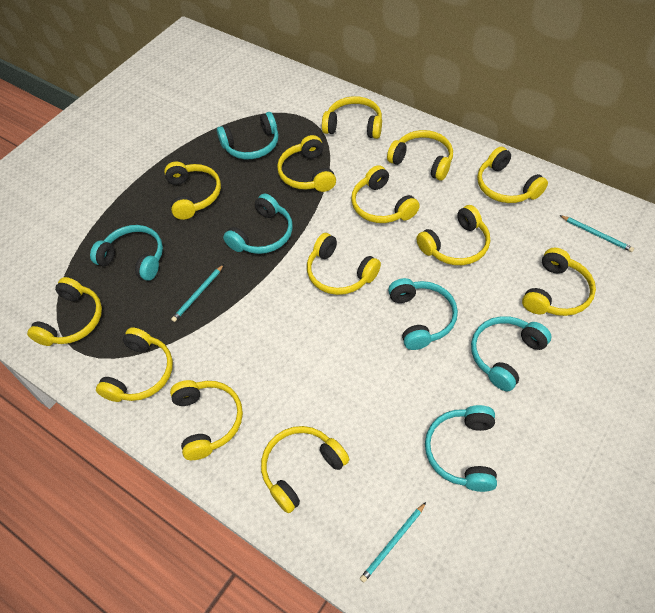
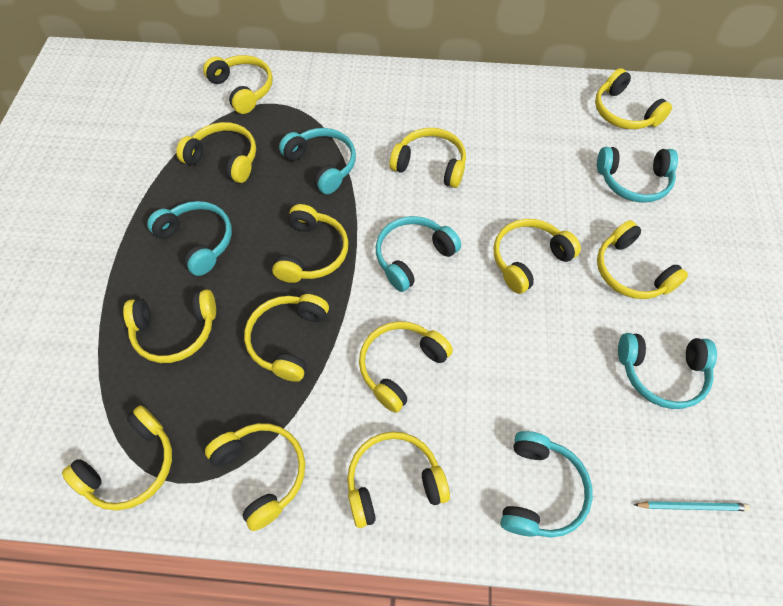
turquoise pencil: [171,264,224,322] [360,502,426,582] [559,215,634,252] = 3 -> [634,501,750,511] = 1

